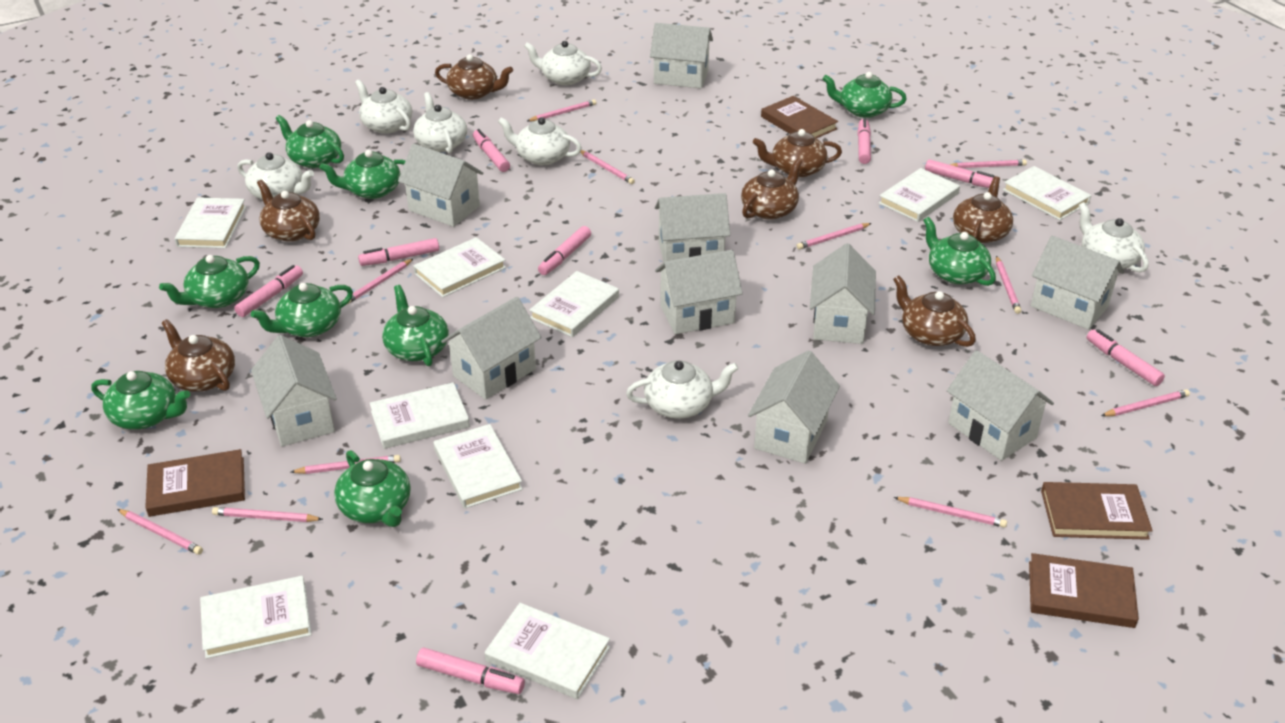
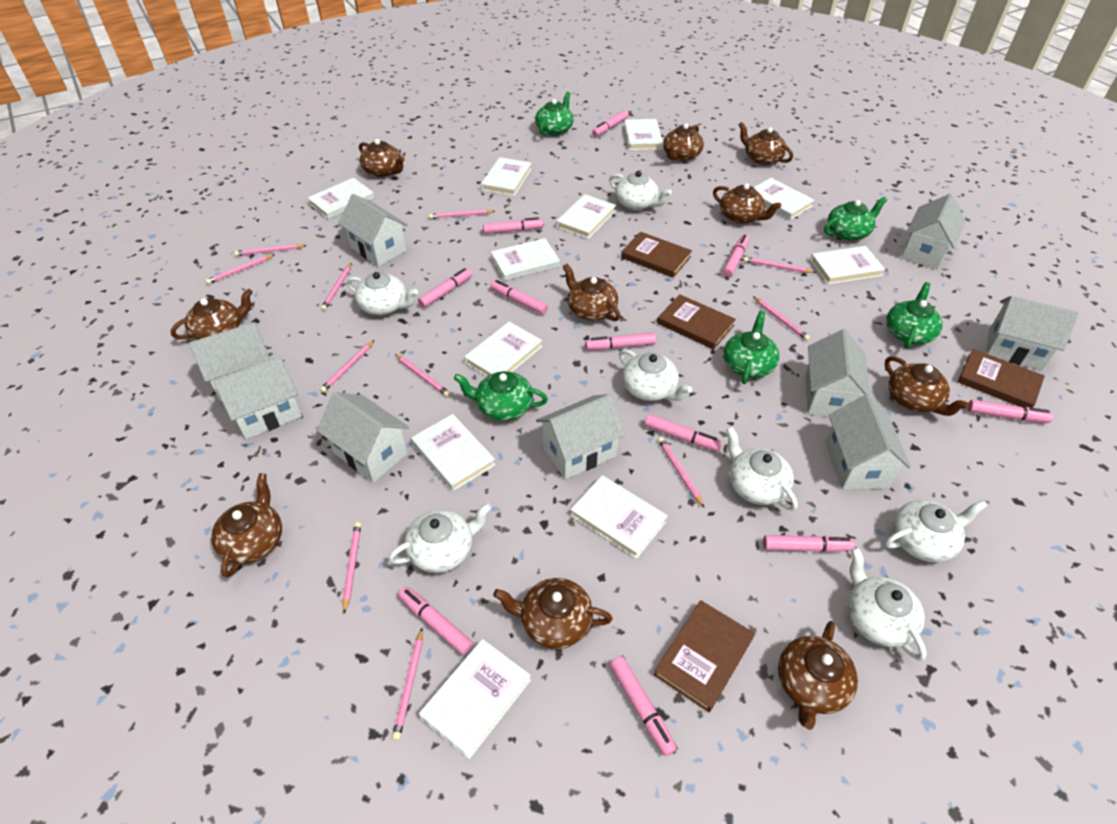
brown teapot: [162,319,235,392] [257,180,320,242] [435,54,513,100] [741,158,802,220] [753,129,842,177] [893,275,976,347] [953,176,1013,243] = 7 -> [171,289,253,340] [211,473,282,578] [359,139,405,177] [493,578,613,649] [563,264,620,321] [663,124,704,161] [713,183,781,223] [739,122,793,165] [778,621,858,730] [885,356,969,416] = 10
green teapot: [91,371,190,430] [159,255,260,308] [251,283,353,337] [276,115,344,168] [319,150,406,199] [334,450,411,527] [382,285,449,366] [823,72,907,118] [923,217,996,286] = 9 -> [454,371,548,421] [535,92,574,135] [723,311,779,384] [824,197,887,241] [886,282,942,349] = 5
pink marker: [234,265,303,317] [358,238,439,266] [416,647,525,694] [473,129,510,172] [538,226,591,275] [857,118,871,164] [925,159,994,188] [1087,329,1165,386] = 8 -> [398,587,473,655] [418,268,472,308] [483,217,543,234] [490,280,548,314] [585,333,656,350] [592,110,629,137] [610,656,677,756] [645,414,722,451] [723,235,749,277] [763,535,855,552] [968,400,1053,423] = 11
white book: [175,197,246,248] [200,576,312,659] [370,382,470,449] [413,237,506,297] [433,424,523,509] [485,603,610,699] [529,271,619,337] [879,168,960,222] [1003,166,1091,220] = 9 -> [308,178,374,219] [411,414,496,491] [419,639,531,759] [464,322,542,377] [481,157,532,196] [491,238,560,281] [556,194,616,239] [570,475,668,559] [624,119,663,150] [754,178,814,220] [810,246,885,285] = 11
white house: [251,335,337,447] [398,144,483,227] [441,297,541,400] [650,23,713,88] [655,193,730,262] [655,250,743,334] [748,350,840,464] [810,243,876,344] [947,350,1054,461] [1031,236,1124,330] = 10 -> [189,322,270,401] [213,356,302,439] [317,392,409,482] [338,194,408,267] [536,394,625,480] [805,329,871,417] [826,394,911,490] [901,194,966,270] [986,296,1079,371] = 9

